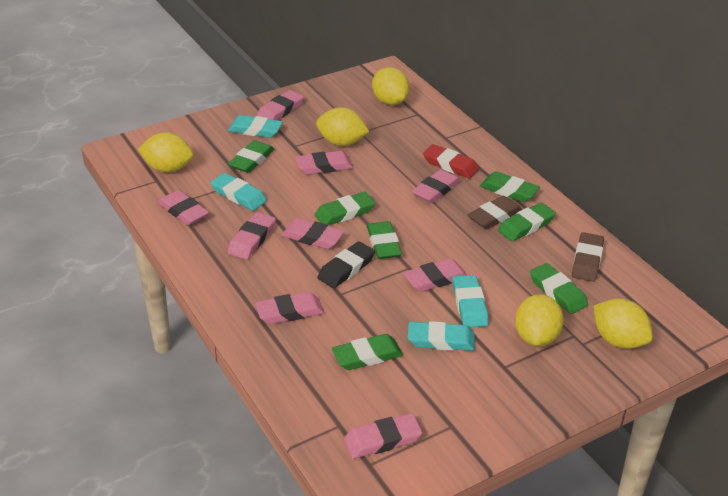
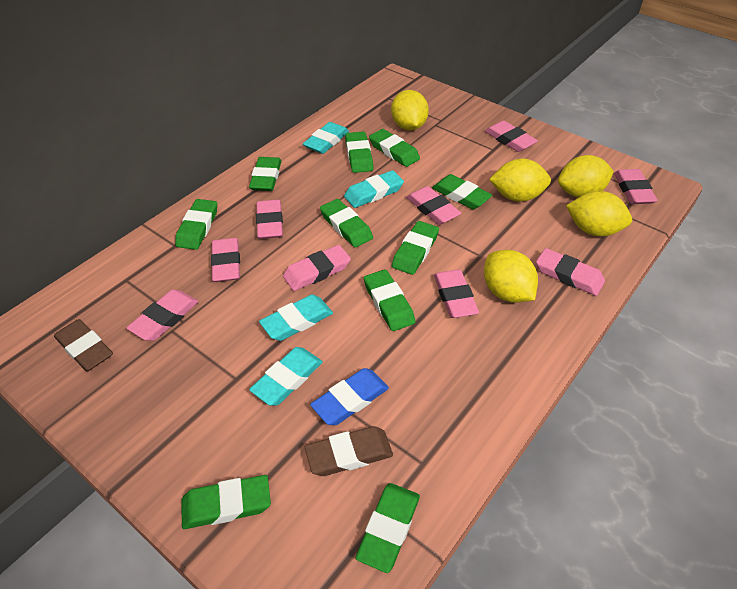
black eraser: [317,241,375,288] = 1 -> none = 0
blue eraser: none = 0 -> [310,368,389,425] = 1
green eraser: [228,140,275,173] [315,192,375,225] [332,334,403,370] [367,221,402,259] [480,171,540,202] [498,203,556,242] [530,263,588,314] = 7 -> [175,199,217,250] [181,475,271,529] [249,157,281,191] [320,199,373,248] [345,131,373,173] [356,483,420,573] [364,269,415,331] [369,129,420,167] [392,221,439,275] [432,174,492,209] = 10
red eraser: [423,144,479,179] = 1 -> none = 0

